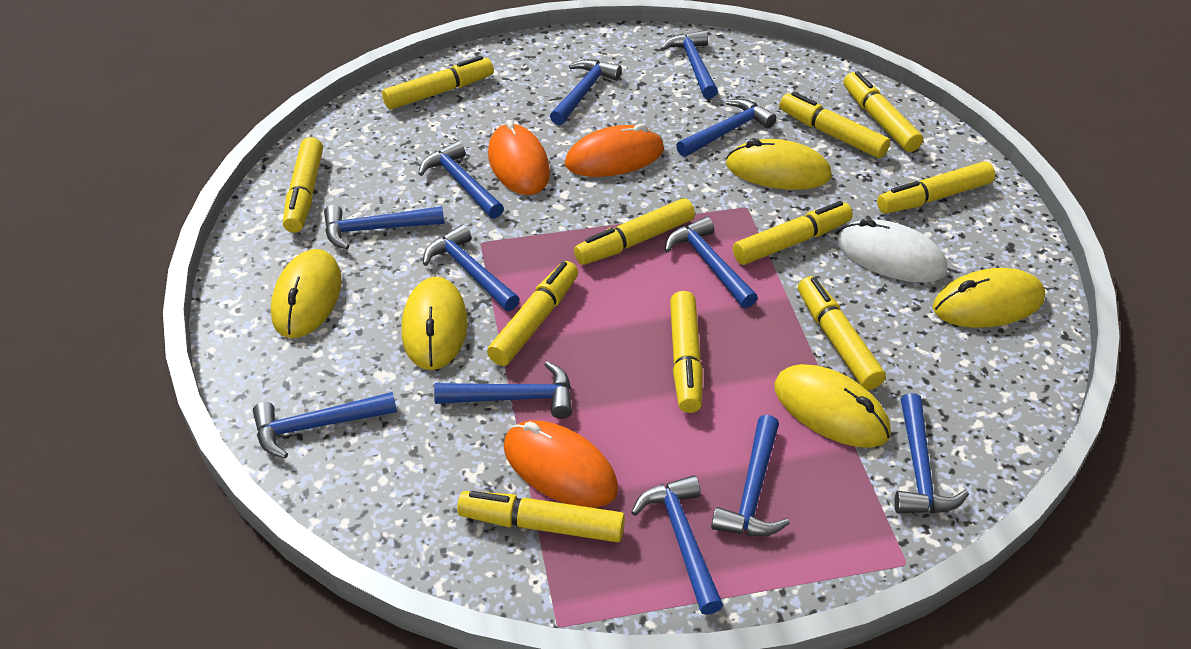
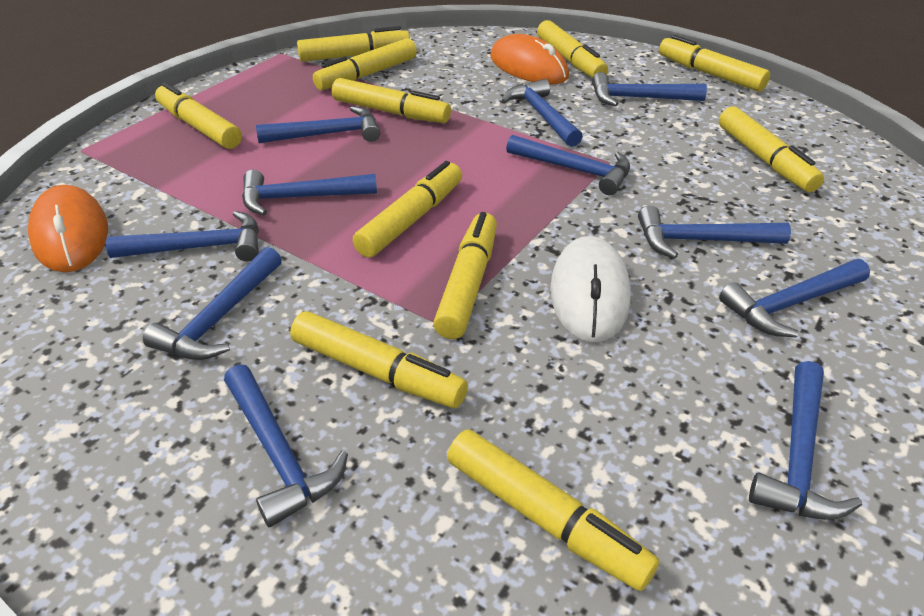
blue hammer: [253,392,397,458] [324,205,445,249] [419,141,504,219] [423,224,520,311] [434,361,572,419] [550,59,622,126] [631,475,723,615] [661,30,718,99] [665,217,758,308] [676,99,776,157] [711,415,790,536] [894,393,969,513] = 12 -> [106,211,259,262] [143,247,282,360] [224,364,348,527] [242,170,377,215] [256,106,380,143] [501,79,583,147] [506,135,630,195] [592,72,707,106] [638,206,791,259] [719,259,870,337] [749,361,862,520] = 11
orange mouse: [488,120,550,195] [504,420,618,508] [565,124,664,177] = 3 -> [28,185,108,272] [490,34,569,84] = 2
yellow mouse: [271,249,342,338] [402,277,468,370] [726,139,832,190] [774,364,891,448] [933,268,1045,328] = 5 -> none = 0

